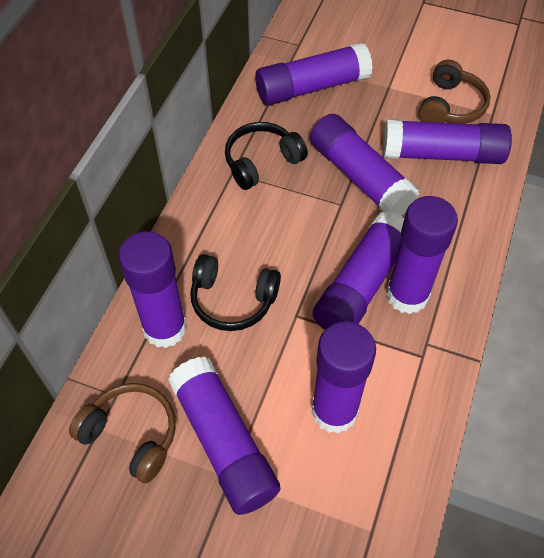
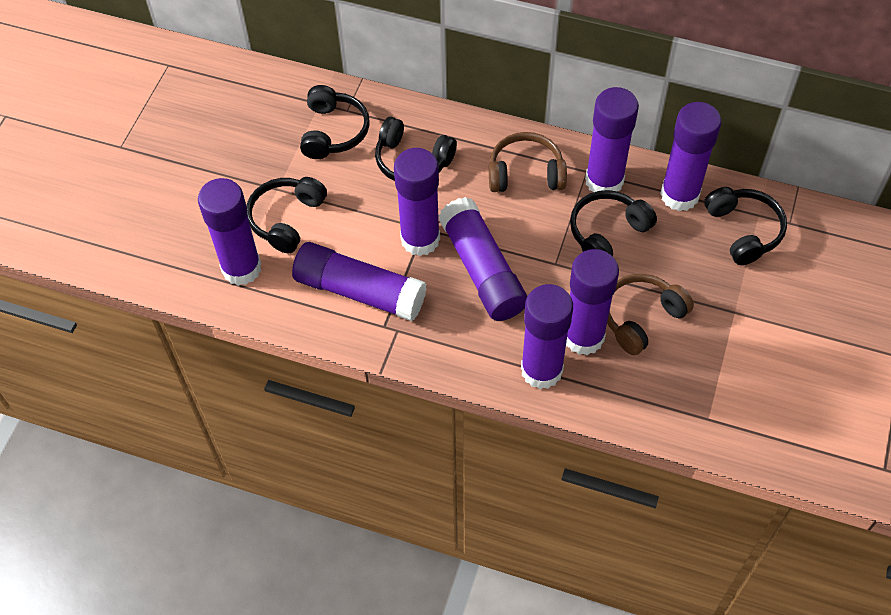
black headphones: [190,254,281,331] [225,122,308,190] = 2 -> [247,177,327,253] [300,85,370,159] [375,117,457,181] [570,190,657,256] [704,187,787,265] = 5

